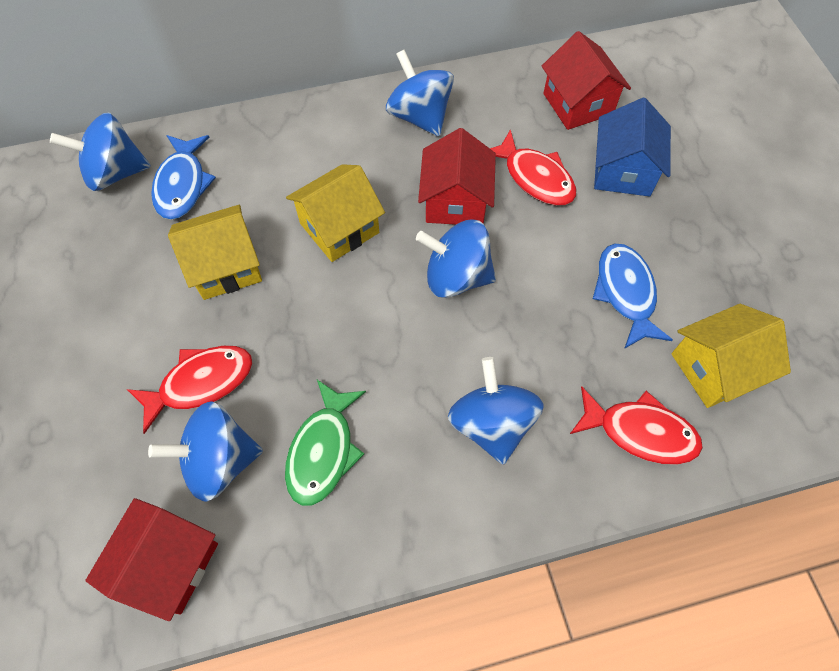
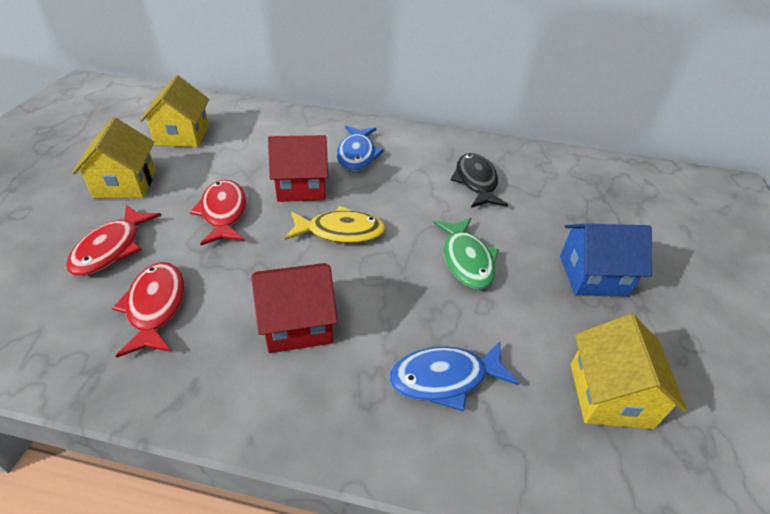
black fish: none = 0 -> [451,153,508,208] = 1
blue spinning top: [50,113,151,191] [148,401,263,502] [386,50,454,137] [416,220,496,298] [448,357,544,465] = 5 -> none = 0
red house: [85,498,218,621] [418,128,496,225] [542,31,631,130] = 3 -> [251,263,338,353] [268,135,328,202] = 2
yellow fish: none = 0 -> [285,206,386,243] = 1

